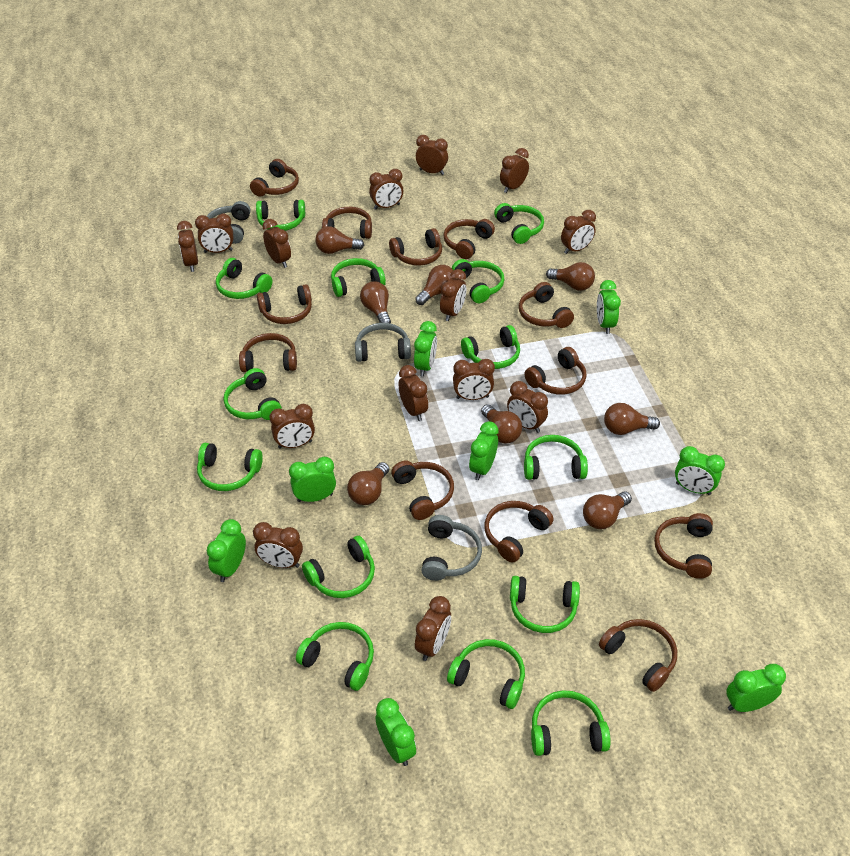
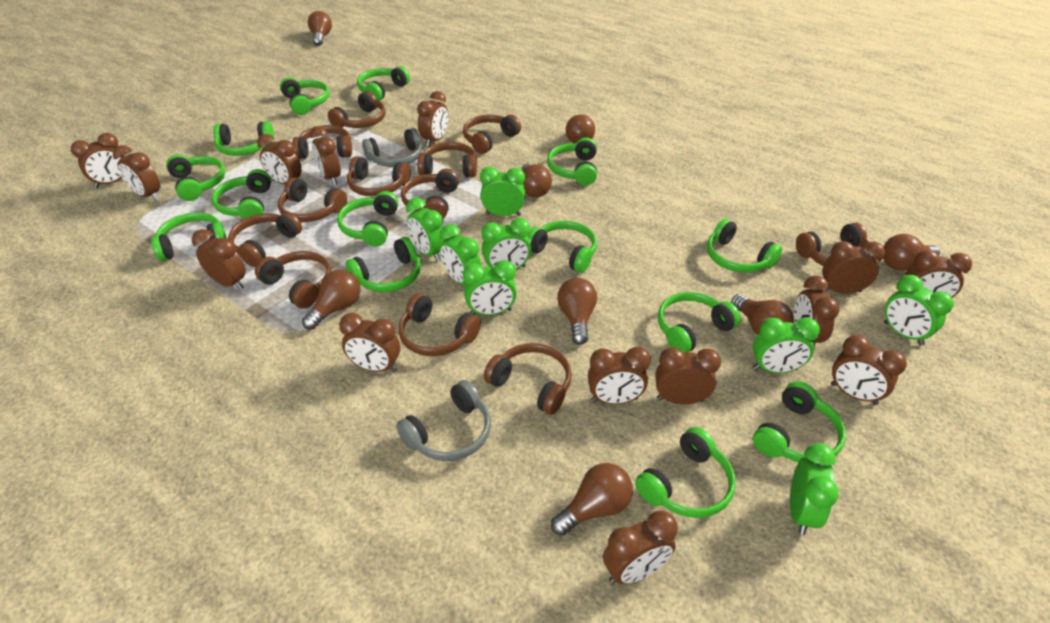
grey headphones: [207,201,251,244] [355,323,411,362] [421,515,482,581] = 3 -> [362,128,422,167] [396,380,491,461] = 2

